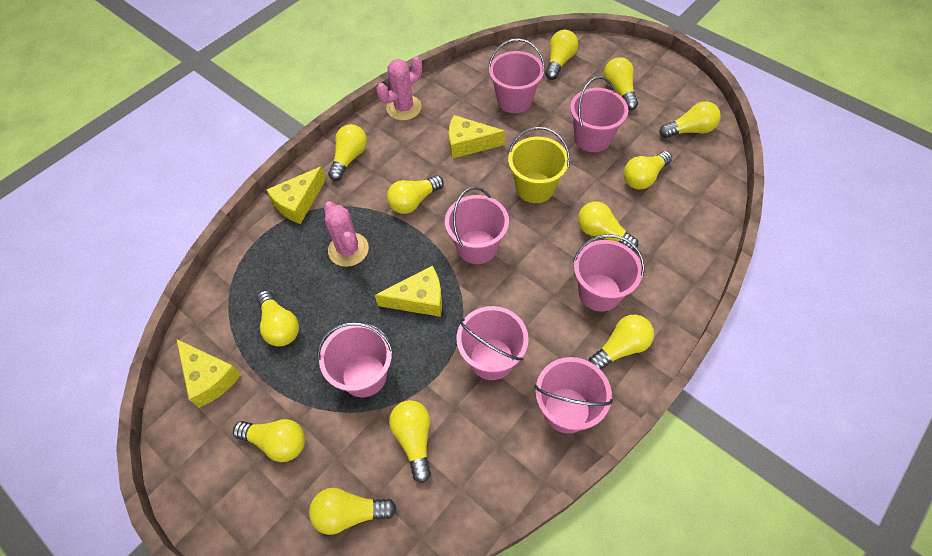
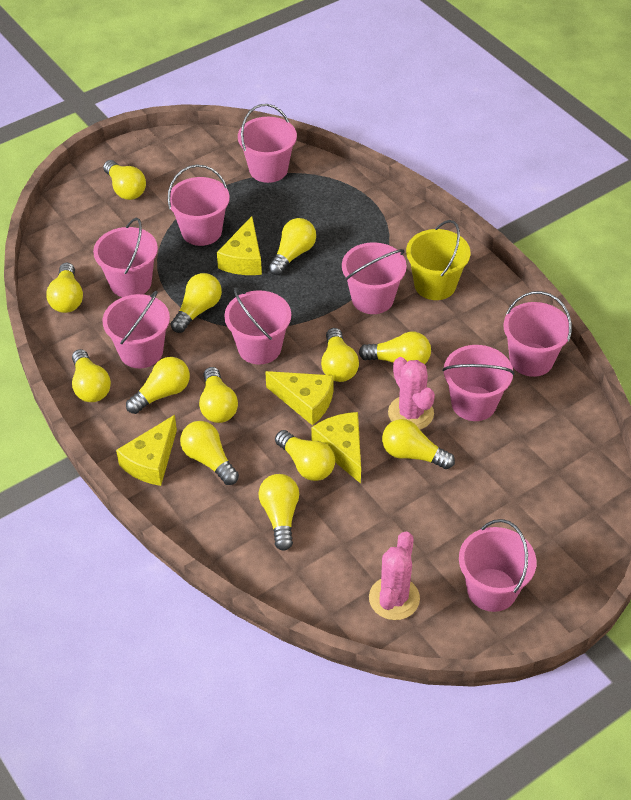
pink bucket: [317,322,393,397] [445,187,509,264] [457,306,529,380] [488,39,545,113] [534,357,613,434] [570,76,629,152] [573,234,645,312] = 7 -> [93,218,158,297] [103,291,170,368] [168,165,230,246] [224,288,291,365] [238,104,297,183] [342,242,407,314] [442,345,514,421] [459,519,537,612] [504,291,572,377] = 9
yellow light bulb: [233,419,305,462] [257,290,299,347] [309,488,397,535] [328,124,367,181] [387,175,443,214] [389,400,431,483] [545,30,578,80] [578,202,638,251] [588,315,654,370] [604,57,638,110] [623,151,672,189] [659,101,721,138] = 12 -> [46,263,83,313] [72,349,111,402] [103,160,146,200] [126,357,190,414] [171,273,222,333] [180,421,239,485] [199,367,238,423] [259,474,299,551] [269,218,316,275] [275,430,335,481] [321,328,359,382] [359,332,431,364] [382,419,455,469] = 13

